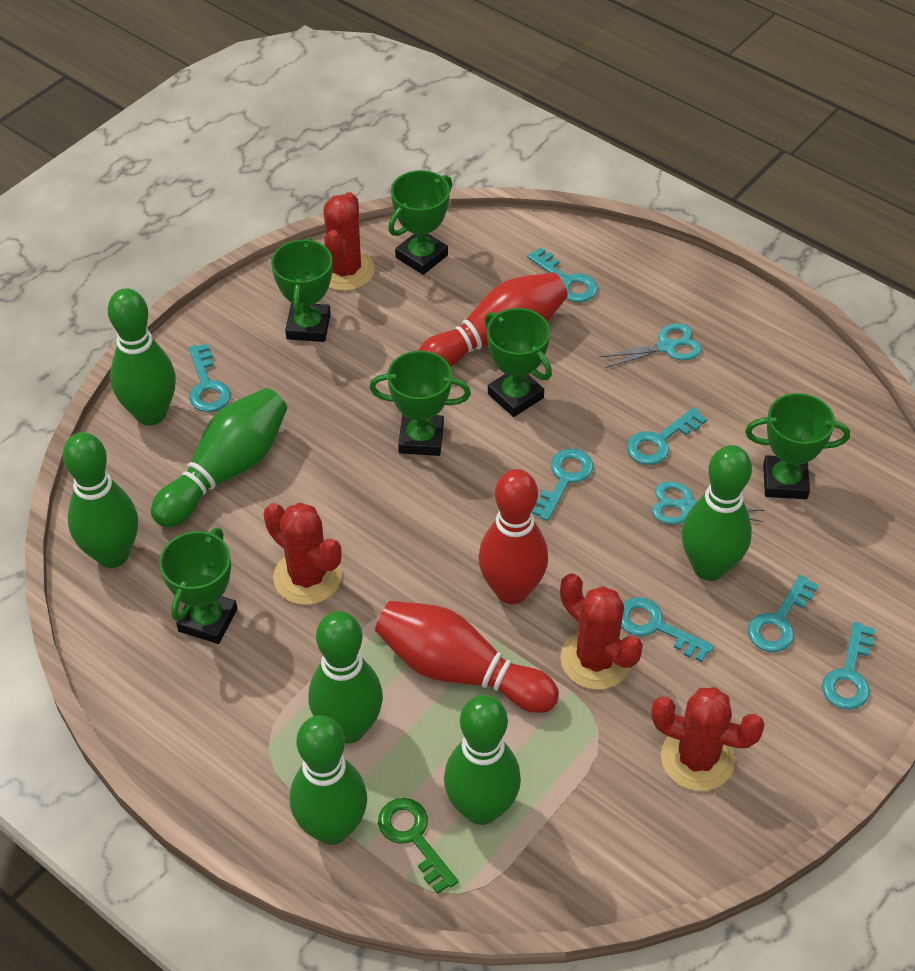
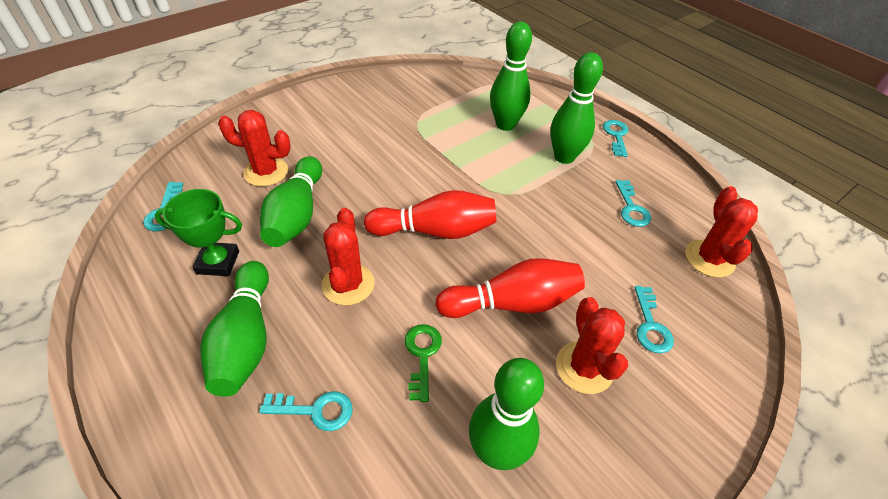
green bowling pin: [63,432,138,568] [108,288,176,426] [151,388,287,527] [290,715,367,845] [309,611,383,743] [444,695,521,825] [682,445,752,581] = 7 -> [200,261,269,397] [260,156,322,247] [469,358,544,470] [490,21,532,131] [550,52,603,164] = 5
green trophy: [159,528,237,644] [271,237,332,342] [369,351,471,456] [388,170,452,275] [485,308,552,417] [745,393,850,499] = 6 -> [155,189,242,276] = 1
red bowling pin: [375,601,559,713] [419,272,568,367] [478,469,548,604] = 3 -> [364,190,496,239] [435,258,585,318] = 2
turquoise key: [189,344,231,412] [527,248,598,302] [532,448,593,521] [621,597,713,662] [627,407,707,465] [748,575,818,652] [822,622,875,710] = 7 -> [143,182,183,231] [259,392,353,431] [603,120,628,157] [615,180,651,227] [634,286,674,353] = 5
turquoise scissors: [600,323,702,368] [652,481,764,524] = 2 -> none = 0

